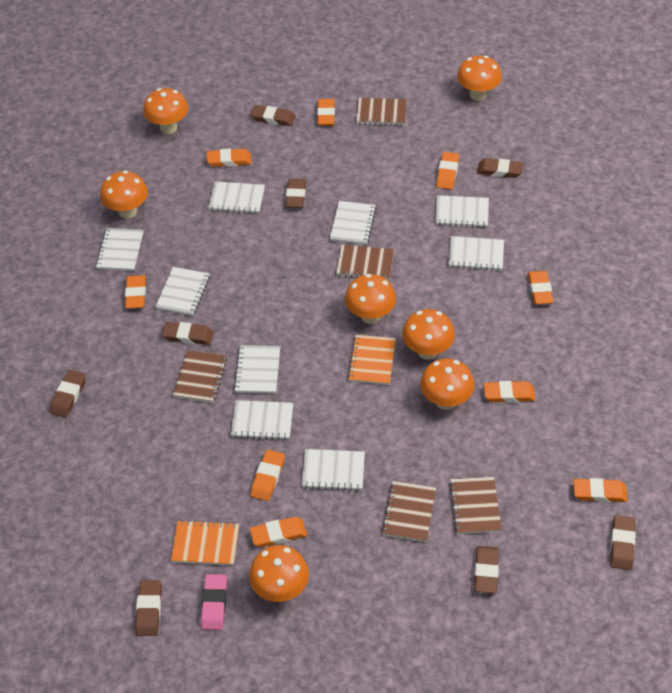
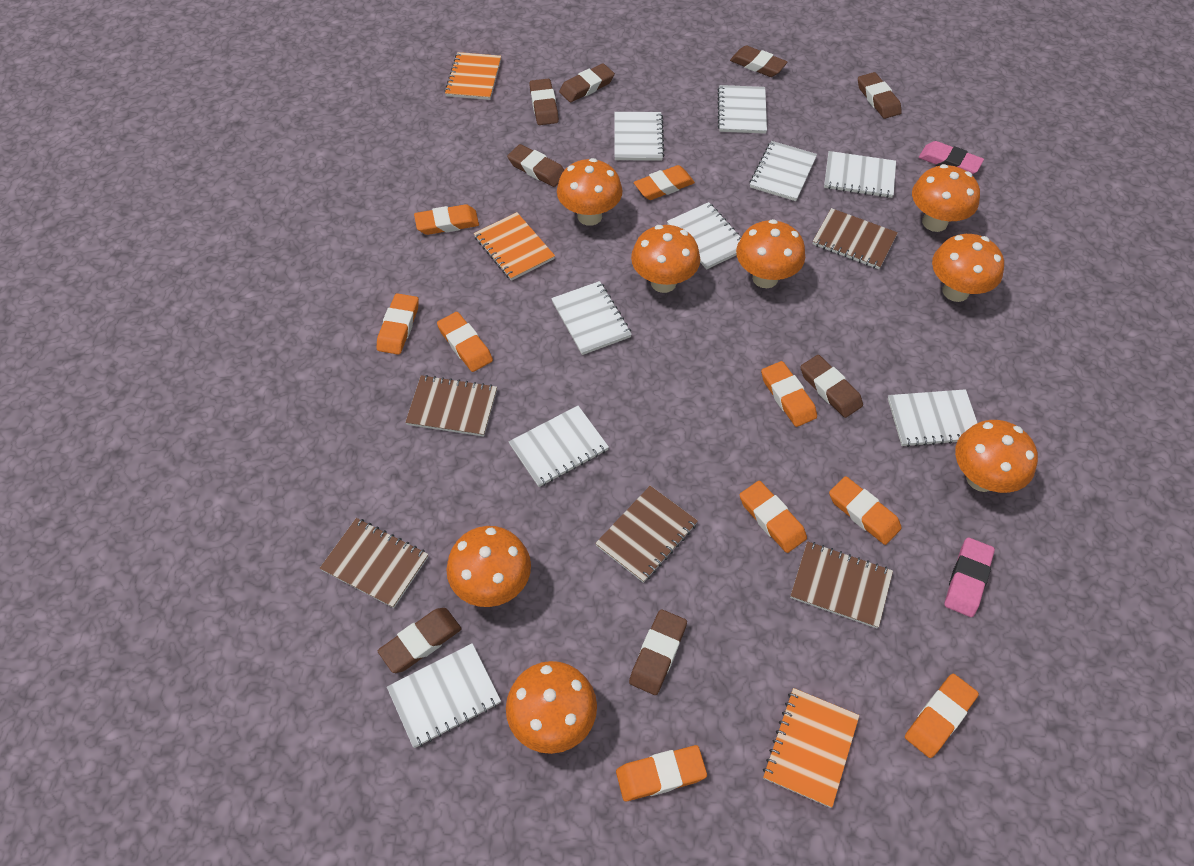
orange mushroom: [100,171,148,219] [143,88,188,134] [249,545,309,602] [345,274,396,324] [402,309,455,360] [420,359,474,410] [457,56,502,101] = 7 -> [446,526,531,607] [506,661,597,754] [557,158,622,226] [631,225,700,293] [736,219,805,288] [912,164,980,232] [932,234,1004,302] [955,420,1038,493] = 8
orange notebook: [171,520,239,565] [348,335,396,385] = 2 -> [445,52,501,100] [474,212,555,281] [763,688,859,808] = 3
pink eraser: [201,574,227,630] = 1 -> [919,141,984,174] [944,537,995,617] = 2

